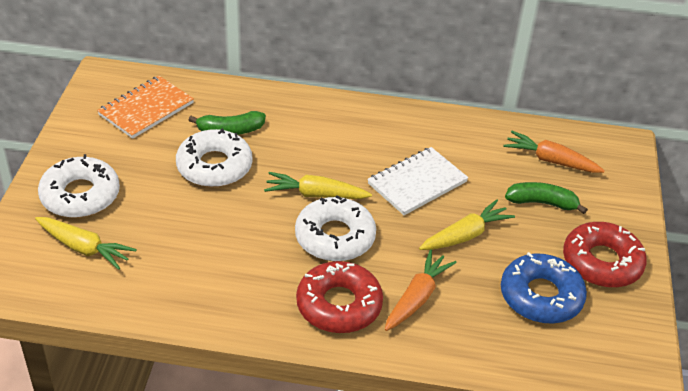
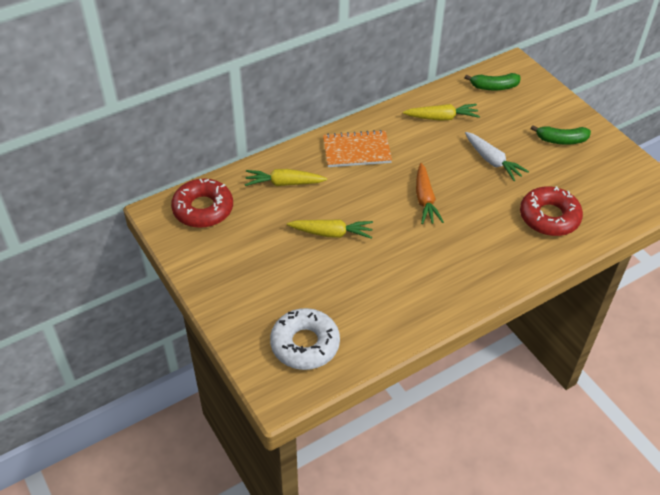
blue donut: [501,252,587,324] = 1 -> none = 0
orange carrot: [385,249,457,331] [504,131,605,173] = 2 -> [416,163,444,224] = 1
white carrot: none = 0 -> [465,132,529,181] = 1
white donut: [38,154,120,218] [176,128,252,187] [295,195,376,261] = 3 -> [270,308,340,370] = 1
white notebook: [367,147,469,215] = 1 -> none = 0

